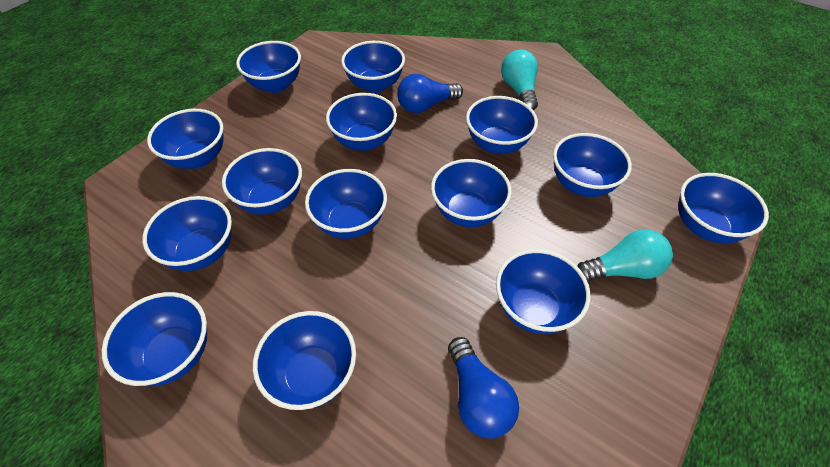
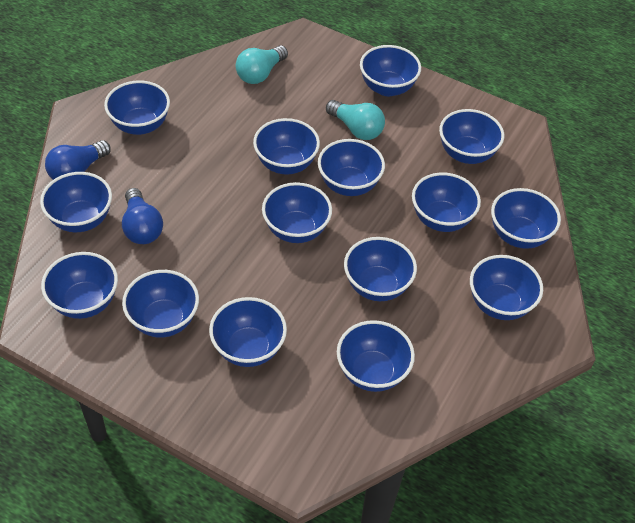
blue bowl: [102,292,207,386] [142,196,232,271] [147,109,224,169] [222,148,302,215] [236,41,301,93] [253,311,356,410] [305,169,387,239] [326,93,397,151] [341,41,405,93] [431,159,512,227] [466,96,538,154] [496,249,591,334] [553,133,632,197] [678,173,769,243] = 14 -> [40,172,112,232] [41,252,118,319] [104,80,170,135] [122,270,199,338] [209,297,287,367] [253,118,320,175] [262,182,332,243] [318,139,385,196] [337,320,415,392] [344,237,417,301] [360,45,421,96] [412,173,481,232] [439,109,504,164] [470,255,543,320] [491,188,561,249] = 15

